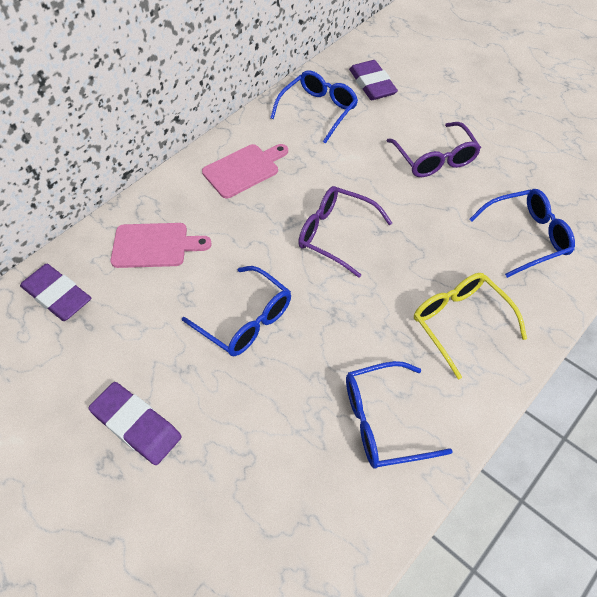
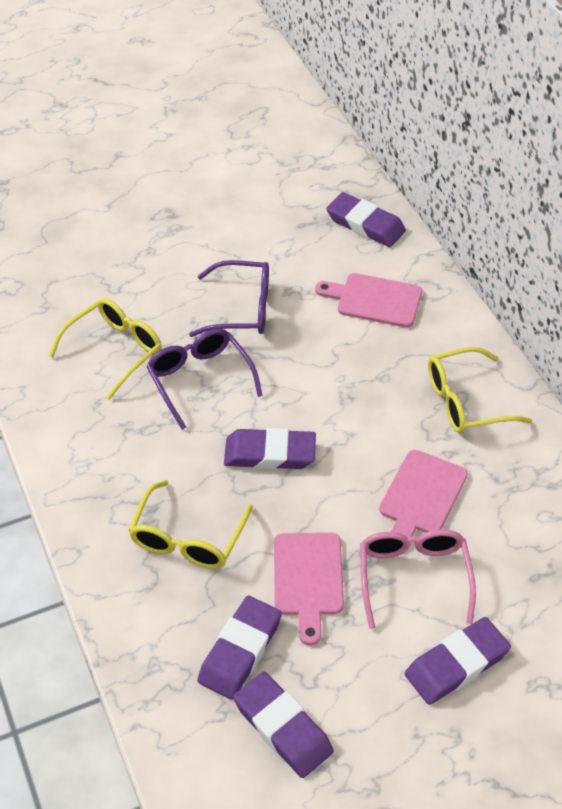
blue glasses: [182,266,291,356] [270,70,358,144] [346,361,453,469] [470,189,575,278] = 4 -> none = 0
pink cutting board: [111,223,212,268] [202,144,288,198] = 2 -> [274,533,344,646] [315,273,422,328] [379,450,468,537] = 3
pink glasses: none = 0 -> [360,529,476,629] = 1
purple eraser: [20,264,91,321] [89,382,182,465] [349,60,398,100] = 3 -> [197,596,282,700] [224,428,316,469] [233,672,334,778] [326,192,406,247] [405,617,511,705] = 5
yellow glasses: [414,273,527,379] = 1 -> [49,298,162,400] [128,480,253,569] [428,347,532,434] = 3

